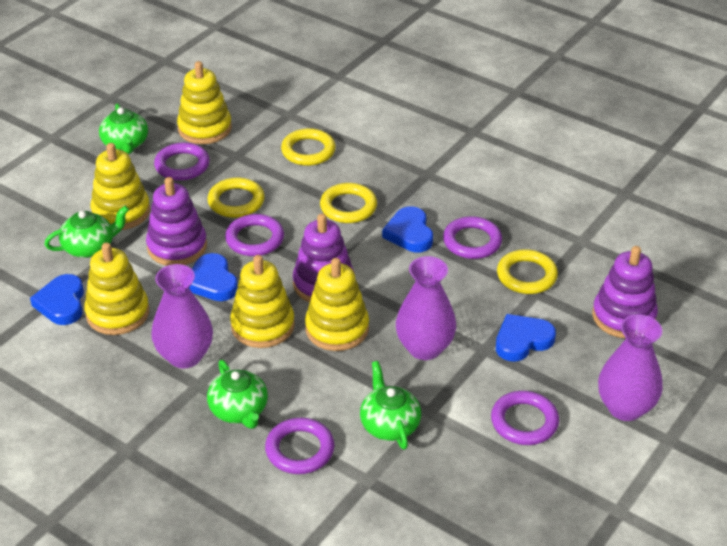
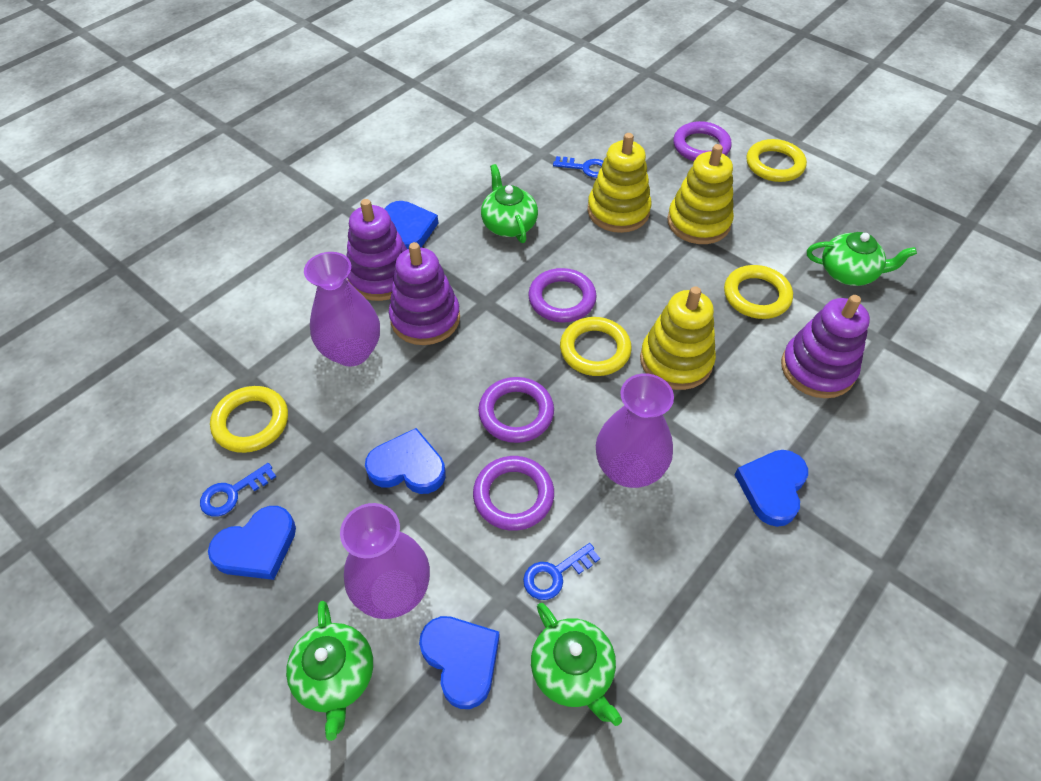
blue heart: [30,274,84,325] [189,253,238,301] [382,206,433,252] [496,314,556,362] = 4 -> [208,506,296,580] [365,428,446,494] [385,201,438,249] [419,616,500,709] [735,450,808,527] = 5
blue key: none = 0 -> [200,463,276,517] [523,543,600,600] [553,156,603,178] = 3
purple ring: [154,142,210,181] [225,214,284,256] [265,418,335,474] [443,216,502,259] [491,391,559,445] = 5 -> [473,456,554,531] [478,377,554,443] [528,268,597,322] [673,121,732,161] = 4
yellow stacking toy: [84,242,149,335] [90,143,150,230] [177,61,232,144] [230,255,295,348] [305,258,369,351] = 5 -> [587,133,651,233] [640,286,716,390] [667,144,734,244] = 3

